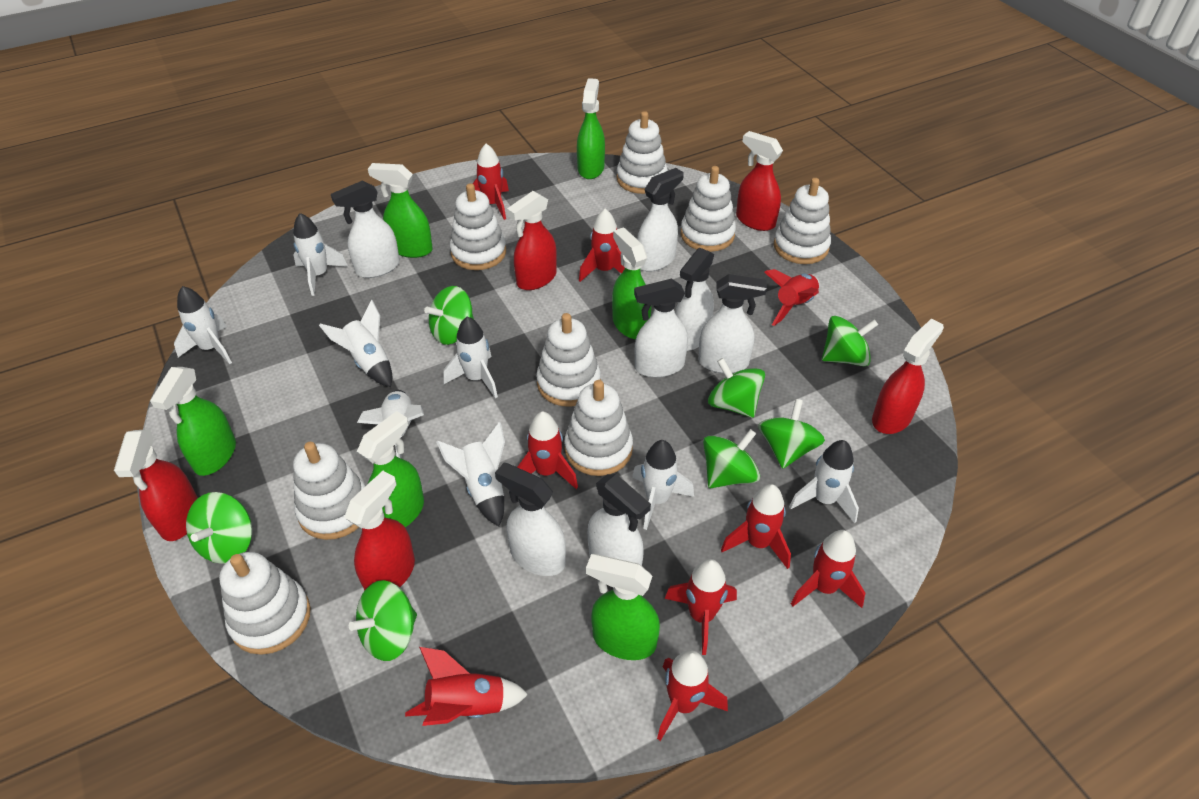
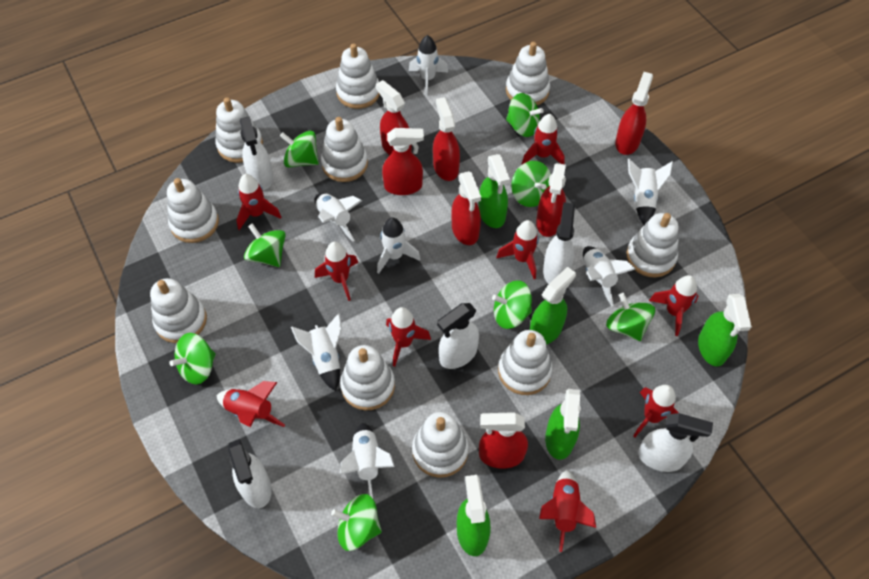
green spinning top: [186,492,252,564] [349,580,417,661] [424,286,474,345] [703,429,760,488] [708,358,765,418] [758,399,825,469] [822,316,878,366] = 7 -> [169,333,216,384] [244,223,286,267] [280,131,319,168] [331,494,382,551] [492,280,532,329] [506,93,544,137] [511,161,551,207] [606,293,655,341] = 8
green spray bottle: [150,367,236,476] [357,411,424,527] [368,163,433,258] [577,78,605,179] [586,554,660,660] [612,227,651,339] = 6 -> [457,475,491,556] [479,154,510,228] [530,267,576,345] [545,389,581,460] [698,294,752,367] = 5
red spray bottle: [114,430,198,541] [344,471,415,590] [507,191,557,290] [736,131,783,231] [872,318,944,434] = 5 -> [376,80,412,155] [382,128,424,195] [433,97,460,181] [451,171,481,245] [479,412,528,469] [536,163,566,237] [615,72,653,155] = 7
white rocket: [174,286,232,364] [293,213,348,296] [319,300,392,387] [357,390,424,458] [436,422,505,526] [443,316,498,398] [632,440,694,530] [789,440,859,523] = 8 -> [291,313,342,391] [315,193,362,242] [340,423,395,498] [377,217,420,274] [409,35,448,96] [583,246,636,306] [628,159,673,225] = 7
white spray bottle: [331,180,400,278] [495,463,566,576] [588,474,651,566] [634,279,688,378] [637,168,684,272] [675,248,714,351] [698,274,767,373] = 7 -> [228,439,272,508] [240,116,273,190] [437,303,479,369] [543,202,575,284] [638,413,713,472] = 5
white stacking toy: [219,552,311,655] [293,442,366,540] [450,183,506,270] [536,313,601,407] [564,380,633,476] [617,111,668,194] [681,166,736,252] [774,178,831,264] = 8 -> [150,278,207,343] [167,178,219,243] [215,97,263,163] [321,117,368,182] [336,43,380,109] [340,345,395,411] [412,412,469,478] [498,330,552,395] [506,42,550,105] [627,213,678,277] = 10

